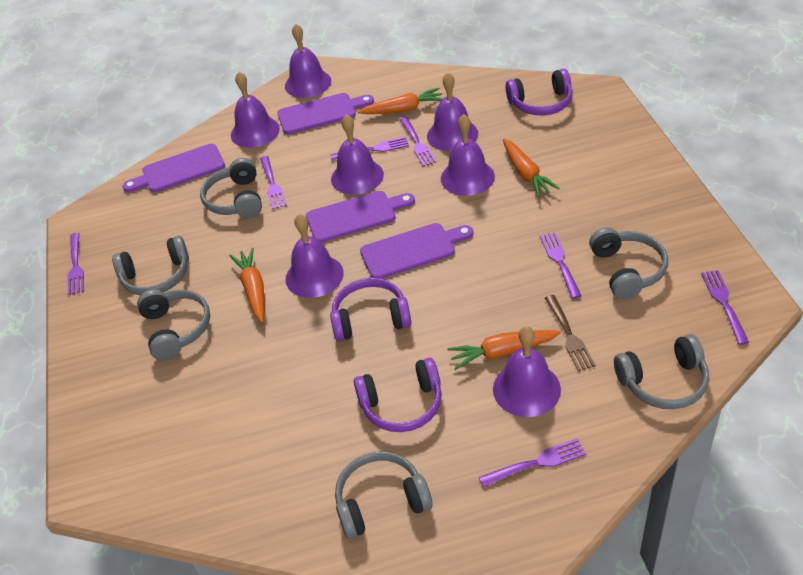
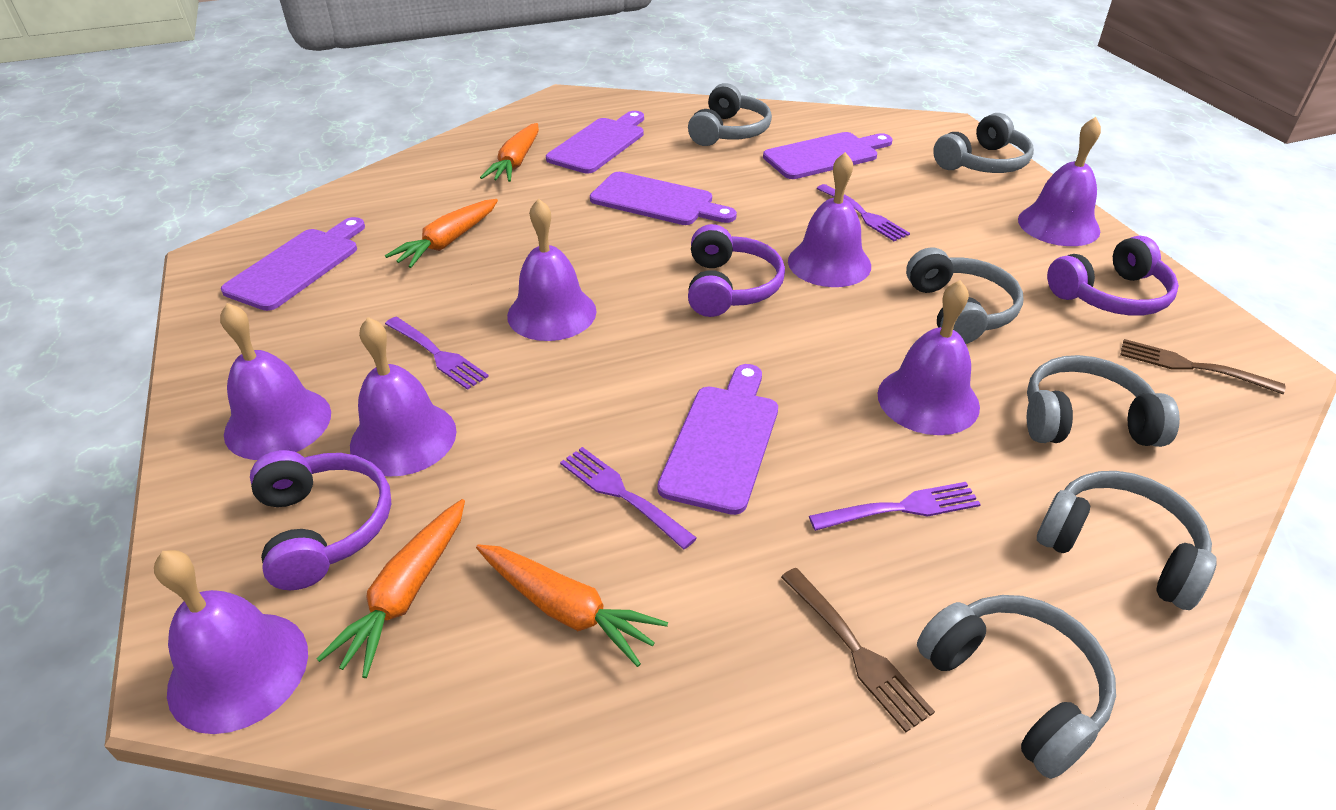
brown fork: [545,295,596,371] = 1 -> [781,568,935,732] [1120,339,1285,394] = 2
purple cutting board: [122,144,225,192] [277,93,374,134] [306,191,415,243] [360,223,474,279] = 4 -> [221,217,365,311] [546,111,644,174] [590,172,737,225] [657,364,778,515] [763,132,893,179] = 5
purple fork: [68,233,84,295] [260,156,287,210] [330,137,409,160] [400,117,437,166] [479,438,586,487] [540,232,581,299] [701,270,749,345] = 7 -> [385,317,489,390] [560,447,697,549] [809,482,981,531] [817,184,910,241] = 4

